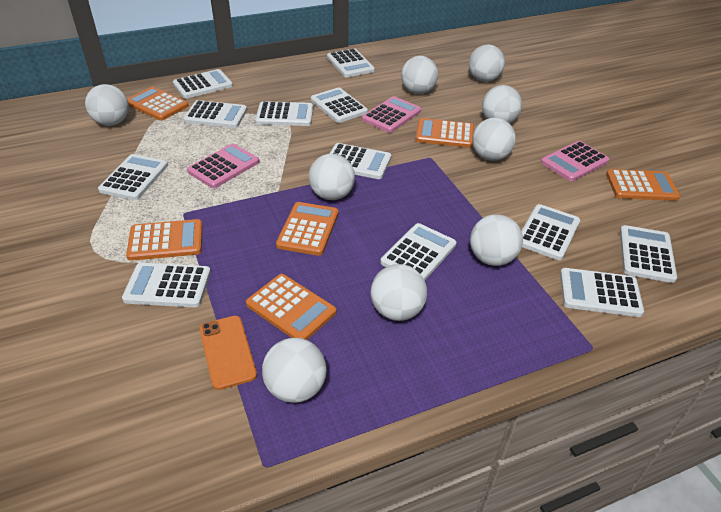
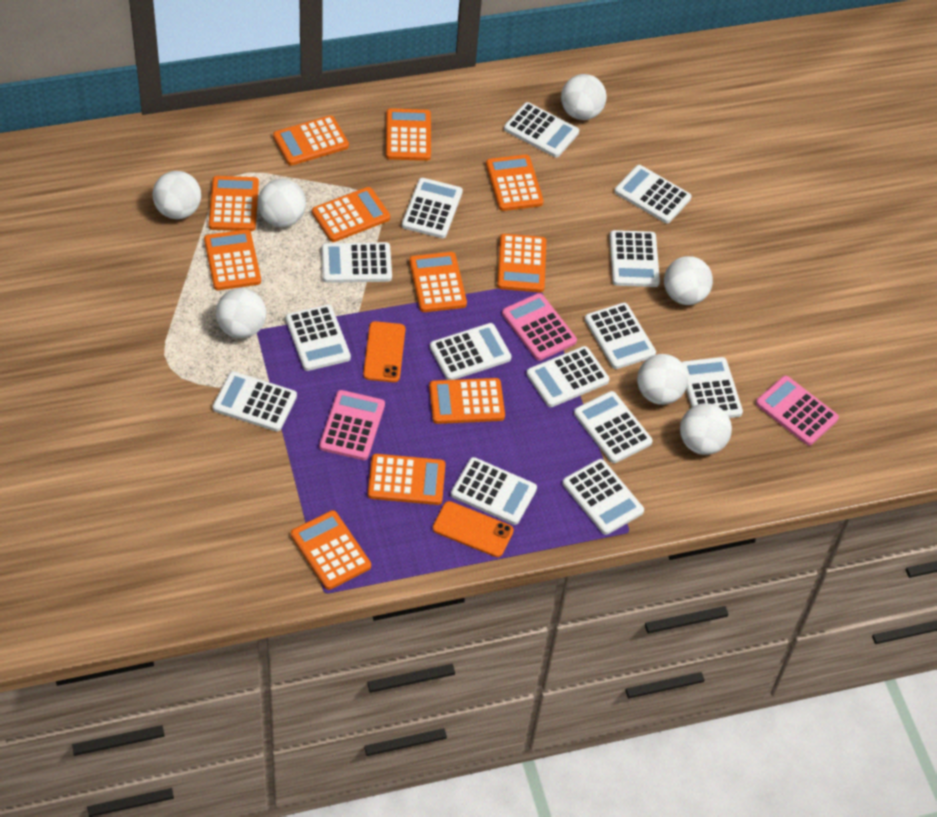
orange calculator: [126,219,203,261] [127,87,188,121] [246,274,336,340] [276,202,338,256] [415,118,474,148] [606,169,680,201] = 6 -> [204,229,261,290] [209,176,259,231] [273,115,349,166] [291,510,371,590] [312,187,390,242] [368,454,446,505] [386,108,431,161] [409,252,467,312] [429,378,505,424] [486,154,544,211] [497,234,546,292] = 11
orange phone: [200,316,257,390] = 1 -> [363,321,405,382] [433,501,514,557] = 2
white ball: [85,84,129,126] [262,338,327,403] [309,154,355,200] [371,264,427,321] [401,56,438,94] [469,45,505,82] [470,214,523,266] [472,118,516,161] [482,85,522,123] = 9 -> [153,171,201,219] [216,288,266,338] [258,179,306,227] [561,74,606,120] [637,354,688,405] [664,256,713,305] [680,403,732,455] = 7
white calculator: [98,154,168,200] [122,263,211,308] [173,69,233,99] [183,100,247,128] [255,101,313,126] [311,87,368,123] [327,48,375,77] [329,143,391,179] [380,223,457,280] [521,204,580,260] [560,268,644,317] [620,225,677,283] = 12 -> [213,371,297,432] [286,304,351,371] [322,242,392,283] [402,178,463,238] [430,323,511,380] [451,457,537,525] [504,102,579,158] [527,346,610,407] [563,459,644,535] [574,391,653,463] [585,303,656,369] [610,230,660,287] [615,165,692,223] [682,357,743,418] = 14

